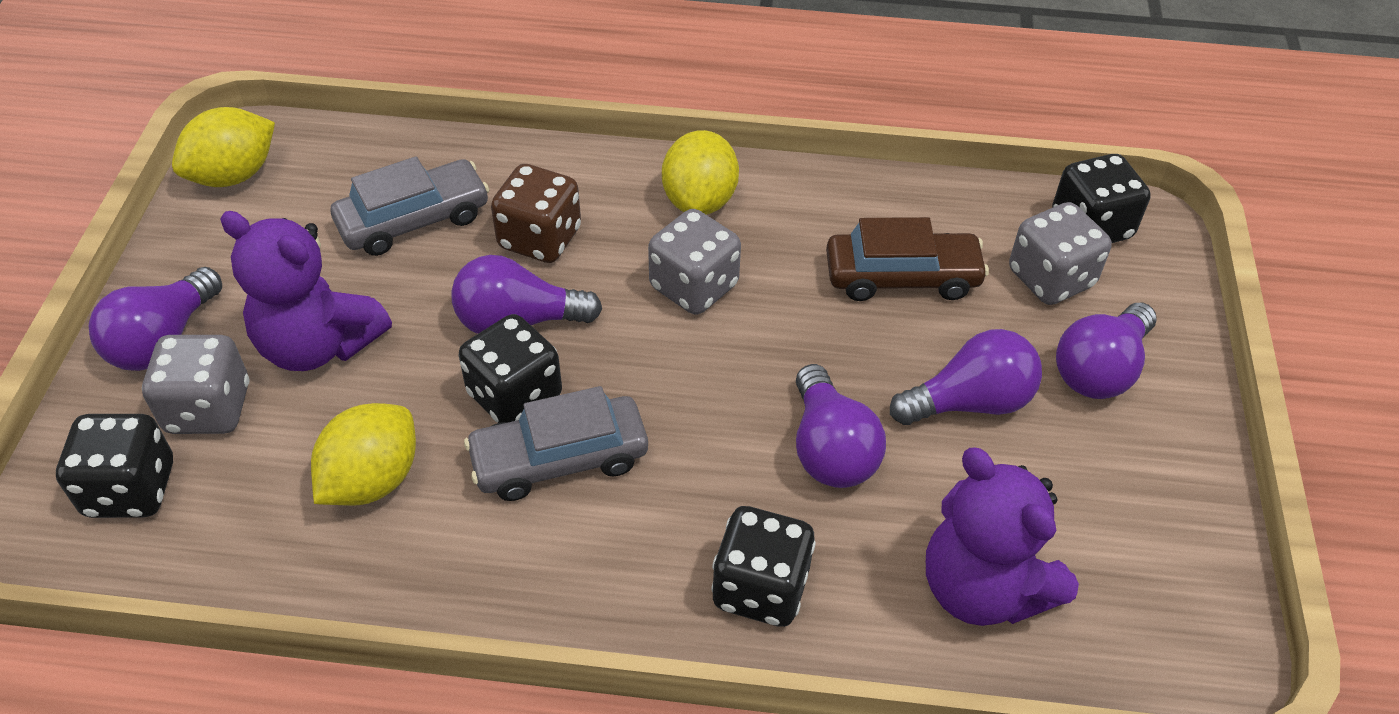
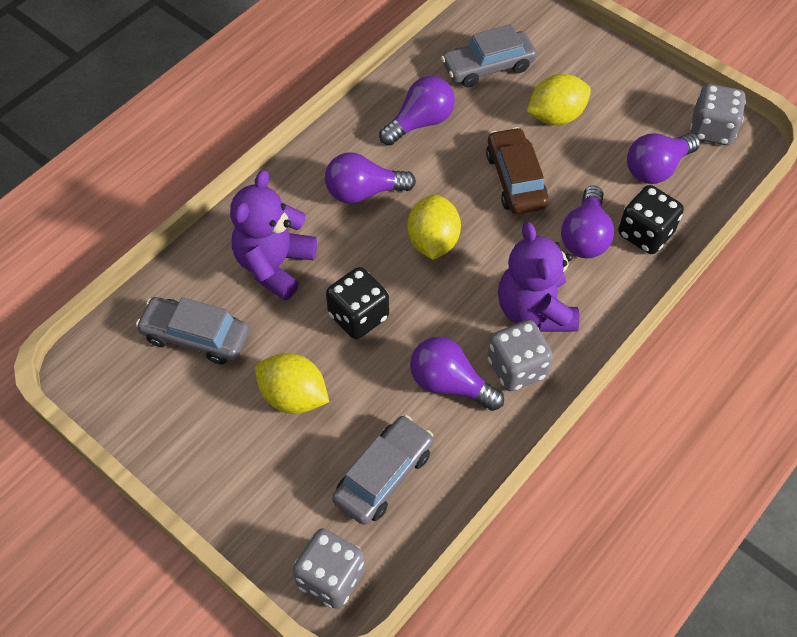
black dice: [56,414,173,518] [459,314,562,423] [711,506,816,627] [1052,154,1151,243] = 4 -> [326,267,389,339] [618,185,684,254] = 2
brown dice: [491,164,581,263] = 1 -> none = 0
grey car: [331,157,490,256] [464,386,648,501] = 2 -> [136,297,249,365] [332,415,433,525] [441,24,537,88] = 3

